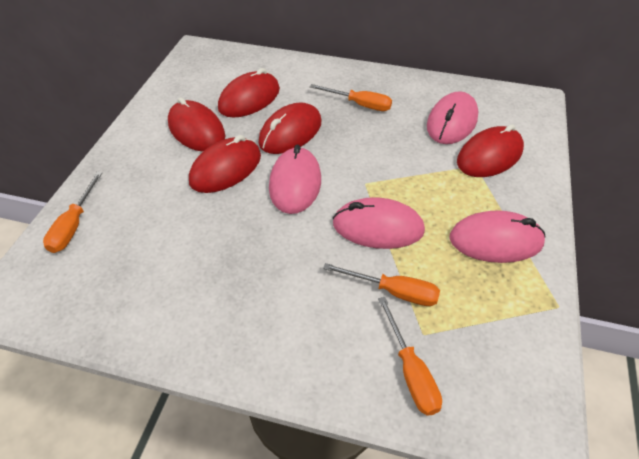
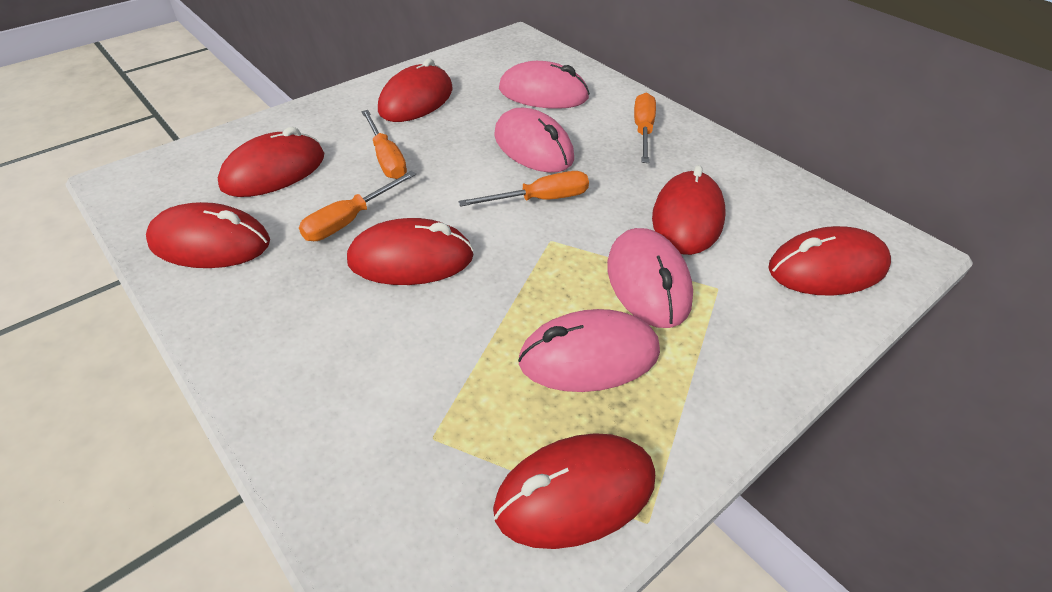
red mouse: [168,97,225,152] [189,135,261,193] [218,68,280,118] [258,103,321,154] [457,124,524,177] = 5 -> [146,202,270,268] [218,127,324,197] [347,218,474,285] [378,58,452,122] [493,433,655,549] [652,165,726,255] [768,226,891,296] = 7

